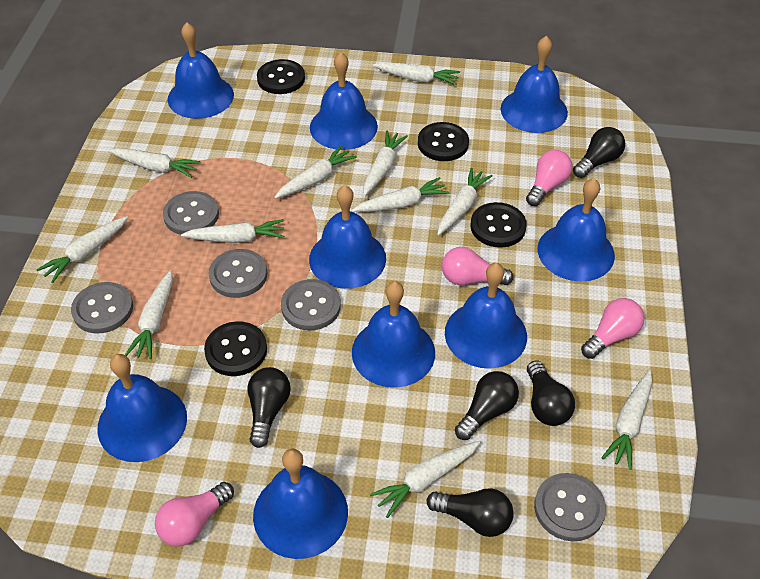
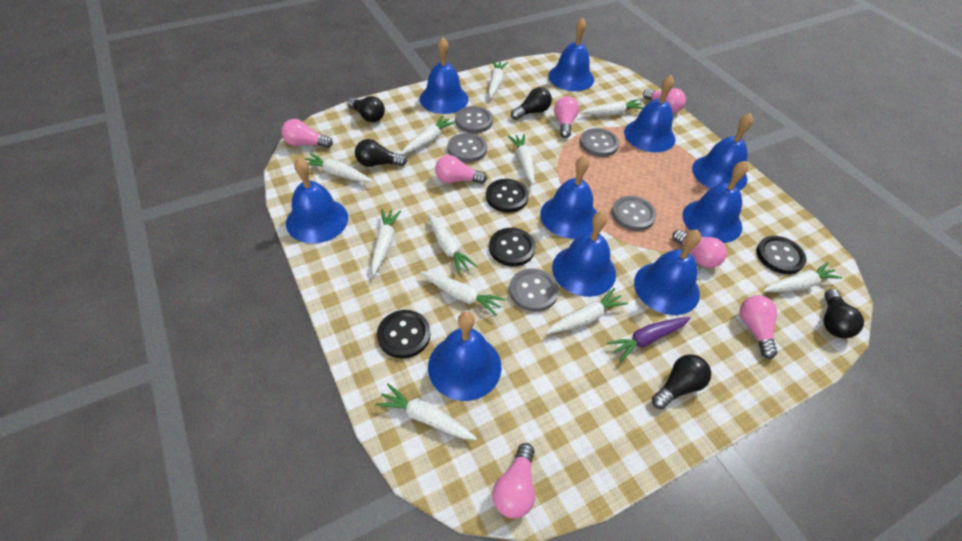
blue bell: [97,354,187,462] [168,22,234,119] [253,448,348,559] [309,185,386,289] [310,52,378,150] [352,281,435,388] [445,263,527,369] [501,36,568,133] [537,178,615,282] = 9 -> [286,158,348,243] [420,38,469,114] [428,312,502,401] [540,155,597,239] [548,18,594,91] [552,211,616,297] [624,75,676,152] [634,230,701,315] [683,161,748,243] [692,113,753,190] = 10
pink light bulb: [155,482,234,546] [442,247,514,285] [526,150,572,206] [581,298,644,359] = 4 -> [281,119,333,148] [435,155,487,184] [492,443,535,519] [554,96,579,138] [643,88,686,113] [673,230,727,268] [740,295,777,359] = 7
purple carrot: none = 0 -> [607,317,690,362] = 1

